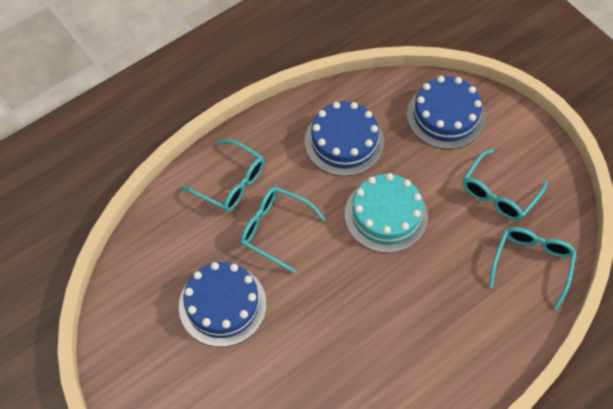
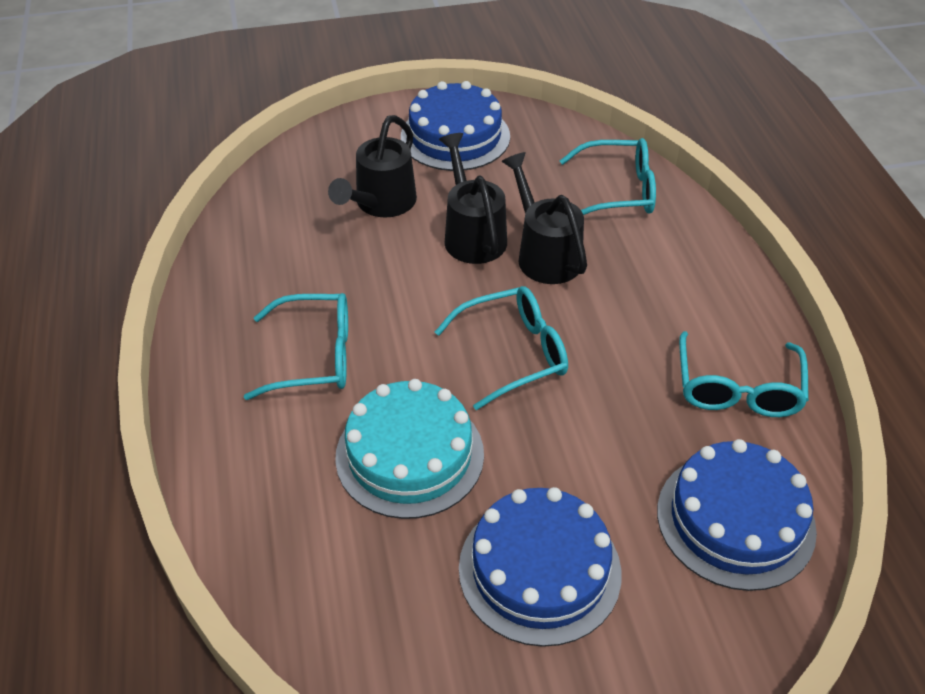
black watering can: none = 0 -> [328,115,417,218] [439,133,507,264] [502,152,587,284] = 3

